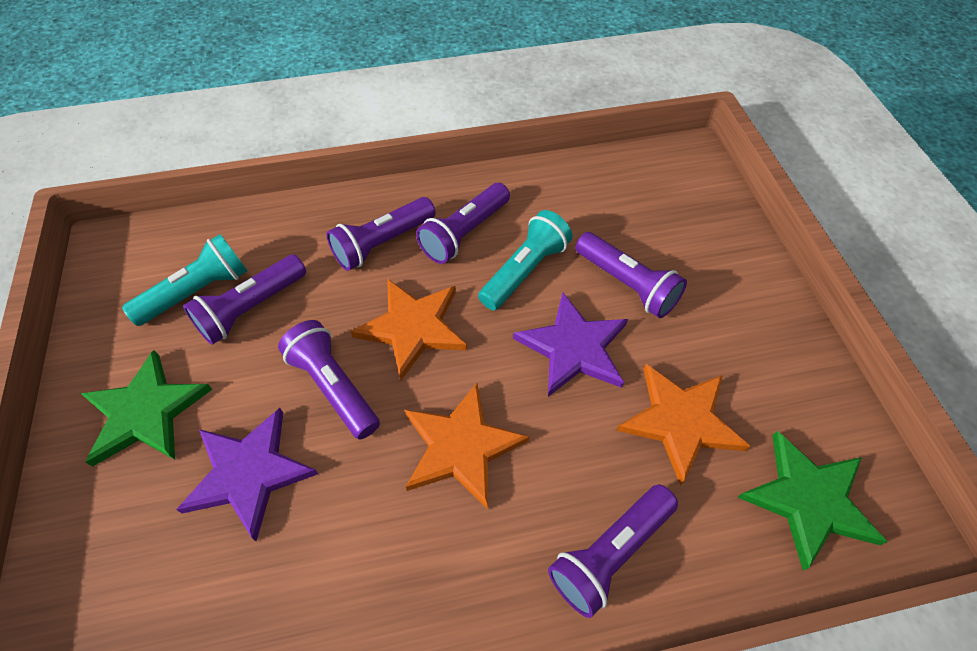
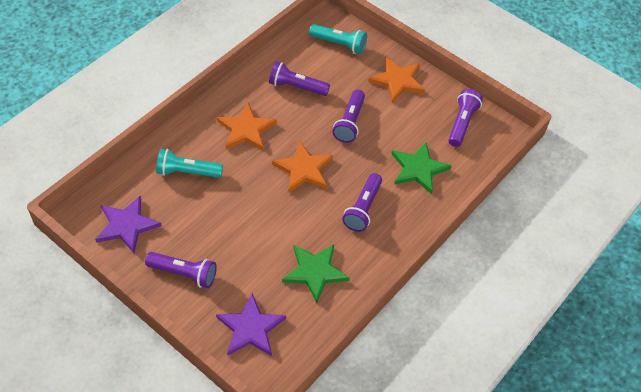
purple flashlight: [183,254,306,345] [278,320,380,439] [327,197,436,271] [416,183,510,264] [548,485,678,618] [575,232,687,318] = 6 -> [145,252,217,288] [269,61,330,96] [333,90,365,143] [342,173,382,232] [448,89,483,147] = 5

